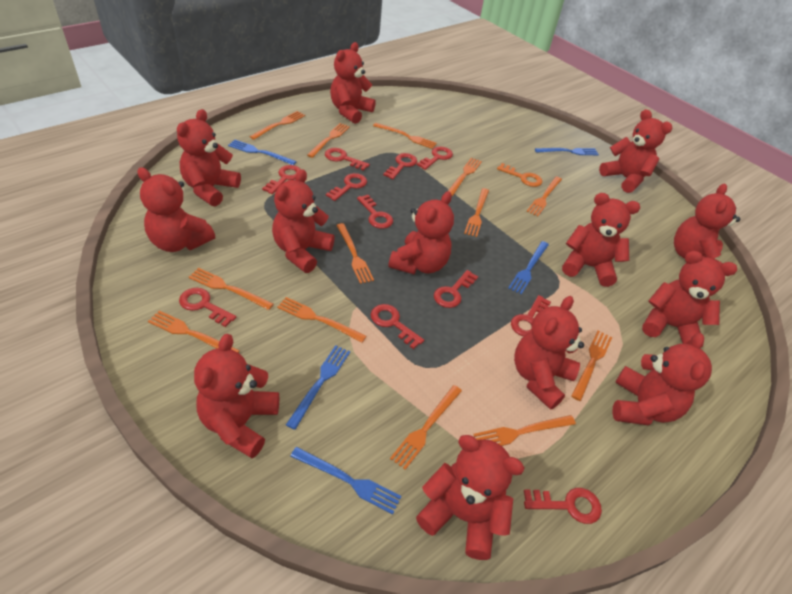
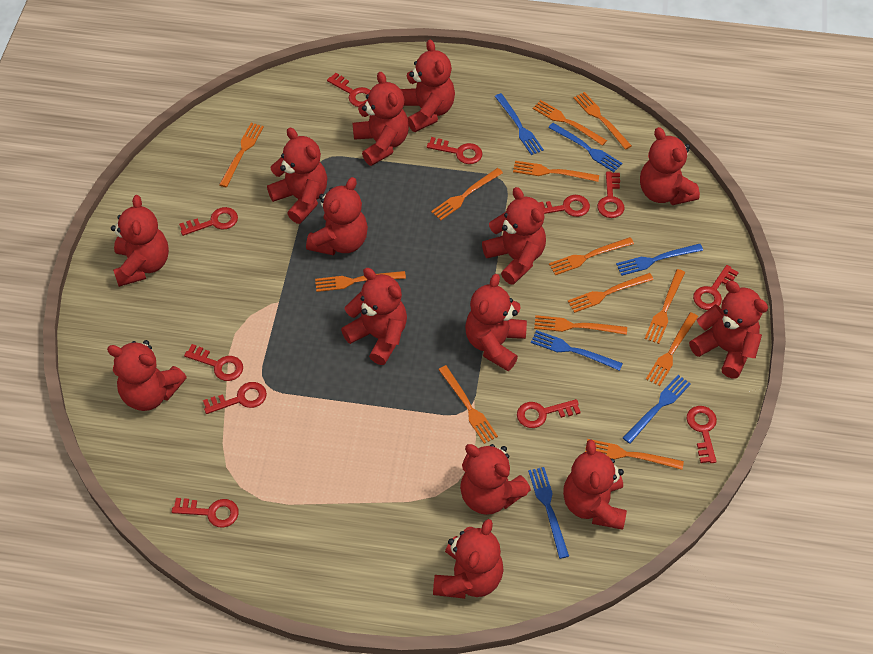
blue fork: [228,140,297,165] [286,345,350,430] [290,447,402,514] [508,241,549,294] [535,148,599,155] = 5 -> [495,93,544,155] [528,467,569,559] [531,330,623,371] [548,123,622,172] [616,244,703,276] [623,375,691,444] = 6
orange key: [497,163,542,187] = 1 -> none = 0
red teddy bear: [137,167,215,252] [177,109,241,206] [194,334,279,458] [272,170,335,273] [330,42,376,124] [388,191,454,274] [416,435,524,560] [514,296,584,410] [562,193,640,287] [599,109,672,193] [612,333,712,425] [642,251,737,347] [674,184,741,265] = 13 -> [107,340,187,411] [111,195,169,287] [267,128,327,224] [306,177,368,256] [341,268,407,365] [353,72,409,166] [401,39,455,132] [433,519,504,599] [460,444,531,515] [465,274,527,371] [482,187,546,285] [563,440,627,530] [640,127,700,205] [689,281,768,378] = 14

